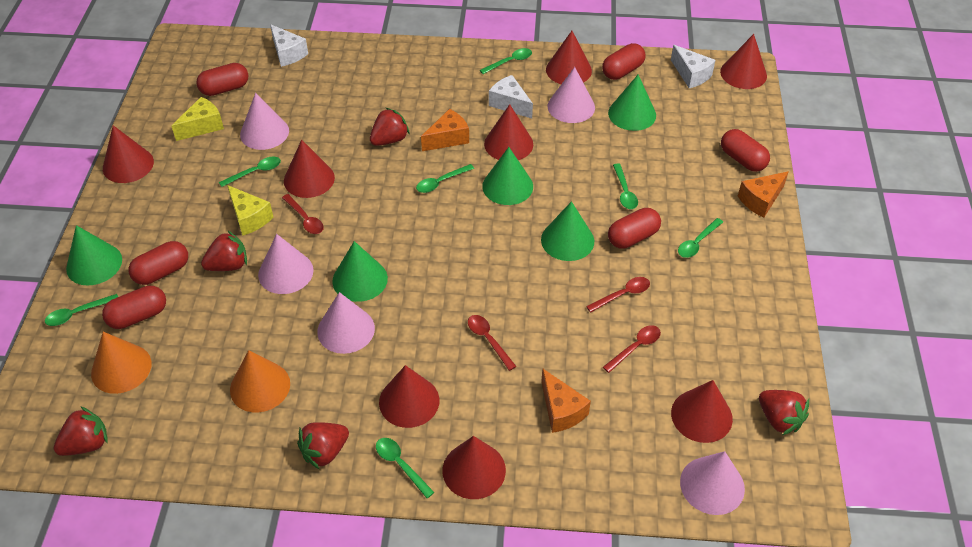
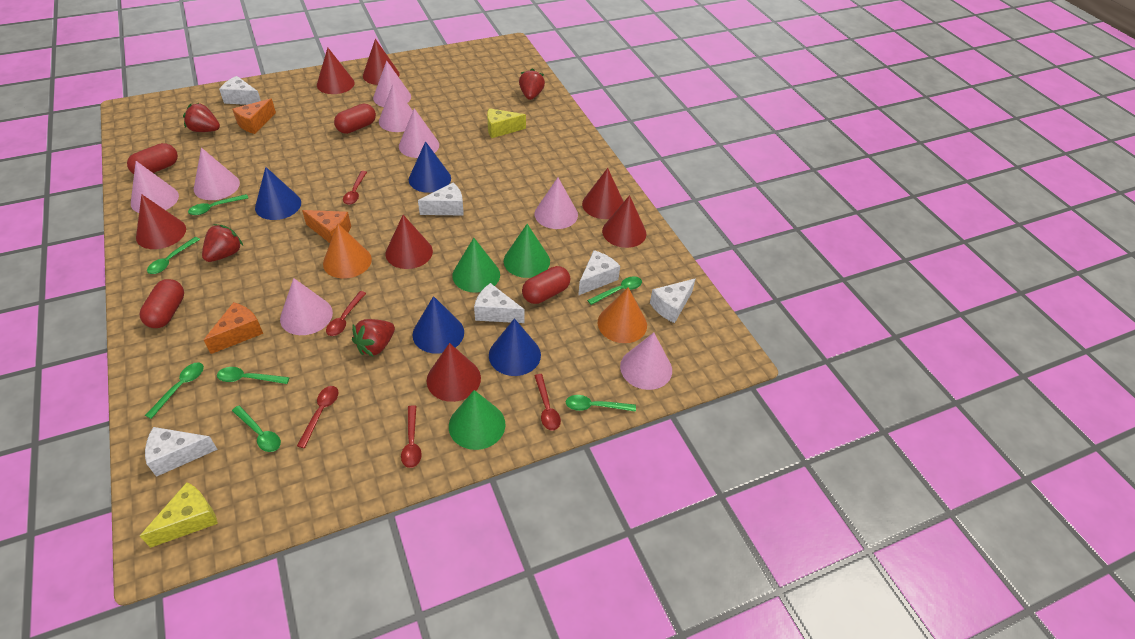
blue cone: none = 0 -> [255,167,301,220] [409,141,451,193] [412,296,464,354] [489,318,541,376] = 4
green cone: [66,225,122,286] [332,241,388,302] [482,147,533,205] [541,201,594,261] [608,75,656,131] = 5 -> [449,390,505,450] [452,238,500,293] [504,224,550,278] = 3
pink cone: [240,93,289,150] [258,234,314,294] [317,292,375,354] [548,67,595,123] [680,451,745,515] = 5 -> [131,161,179,213] [194,148,240,200] [280,278,333,335] [373,60,411,107] [379,84,413,132] [399,108,439,158] [534,177,578,229] [620,333,672,390] = 8
red capsule: [102,286,166,329] [128,241,188,285] [196,63,249,96] [602,43,645,80] [608,208,661,249] [721,129,770,172] = 6 -> [127,143,178,174] [140,279,184,328] [334,104,376,134] [522,266,570,304] = 4
red cone: [103,125,154,183] [284,140,335,198] [379,365,439,428] [442,436,506,499] [484,104,533,160] [546,31,592,84] [671,380,733,443] [720,34,767,89] = 8 -> [136,194,186,249] [317,48,355,94] [363,39,400,85] [386,215,433,269] [427,343,481,402] [582,168,624,219] [602,195,646,248] = 7
red spoon: [282,194,324,234] [468,315,517,371] [586,277,650,313] [603,325,661,373] = 4 -> [297,386,339,448] [326,291,366,336] [343,171,367,205] [401,405,422,468] [534,374,561,430] = 5
red strawberry: [54,406,108,456] [201,230,247,271] [297,422,349,470] [370,108,410,146] [759,390,809,435] = 5 -> [183,103,220,132] [202,224,243,262] [352,319,395,357] [519,69,545,100] = 4
white cheese: [270,24,308,67] [489,75,533,118] [671,45,715,88] = 3 -> [145,427,218,477] [219,76,261,105] [418,183,464,216] [474,283,525,323] [578,250,620,296] [650,278,696,323] = 6

